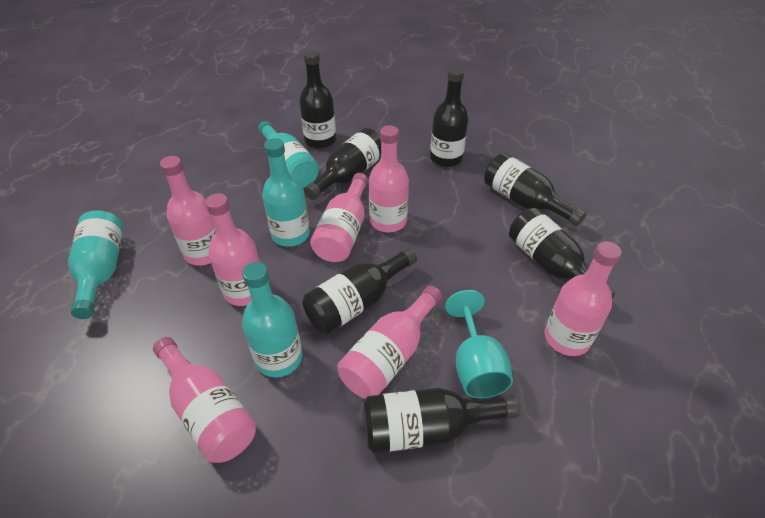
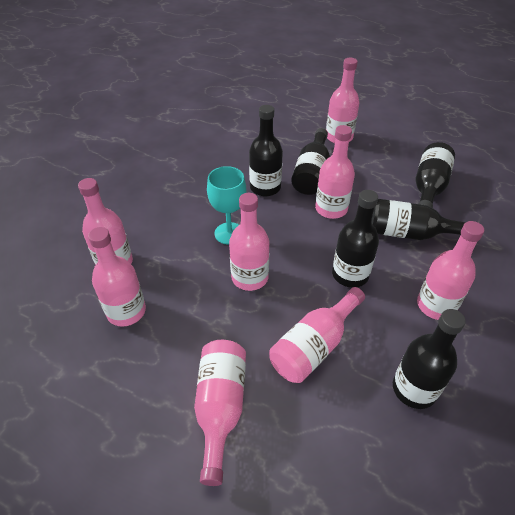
black bottle: [299,50,336,149] [303,247,417,334] [304,128,381,200] [363,388,520,453] [430,67,469,167] [484,153,586,227] [509,208,615,299] = 7 -> [249,105,283,196] [291,128,330,195] [332,190,379,288] [371,199,466,240] [393,309,466,409] [416,142,455,208] = 6
pink bottle: [153,337,257,463] [160,156,216,266] [205,193,260,306] [310,173,368,262] [337,286,442,399] [369,125,409,232] [545,241,622,356] = 7 -> [78,178,133,265] [88,227,146,327] [194,340,246,486] [229,193,269,291] [269,287,365,383] [315,125,355,219] [326,58,359,143] [417,221,484,320] = 8
turquoise bottle: [68,210,123,319] [242,262,302,377] [258,121,319,188] [262,138,310,247] = 4 -> none = 0

